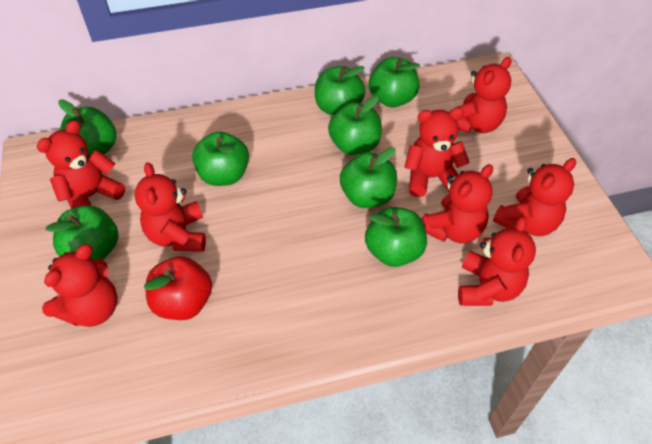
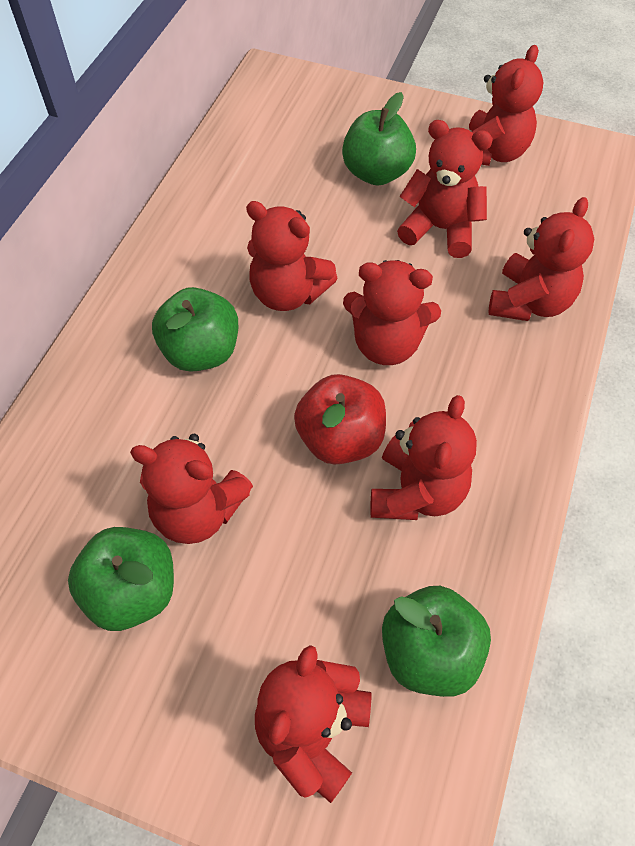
green apple: [46,205,118,260] [58,100,116,155] [192,131,249,186] [315,66,366,116] [328,96,382,155] [340,147,397,208] [365,207,427,267] [369,57,420,107] = 8 -> [68,527,174,631] [152,287,238,372] [342,92,416,185] [382,586,491,697] = 4

